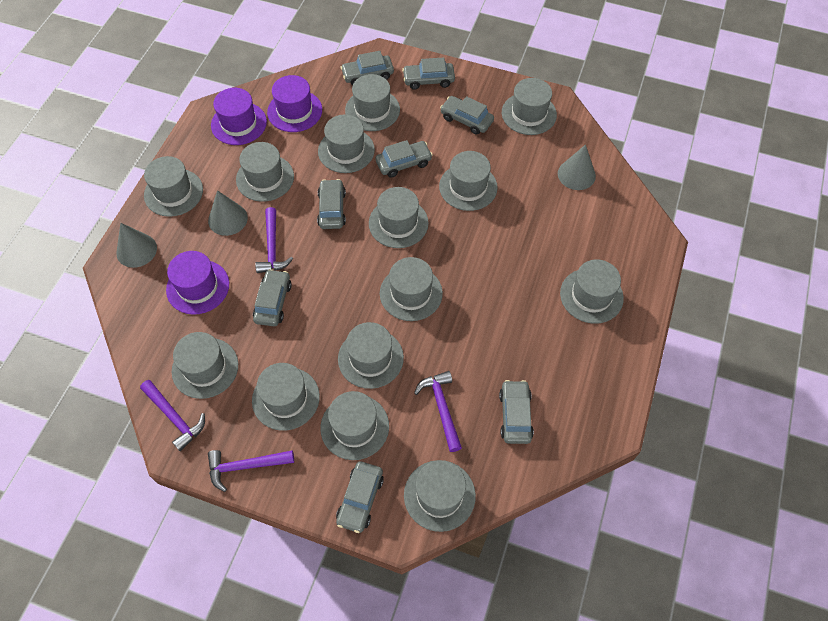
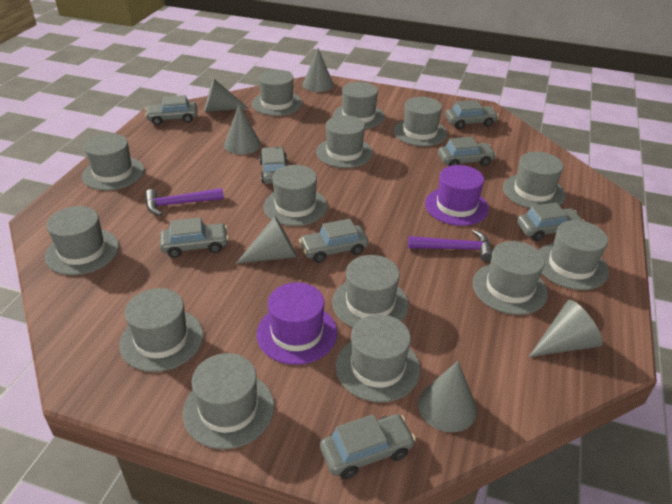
grey cone: [116,223,157,268] [208,190,248,236] [558,144,596,190] = 3 -> [204,79,249,112] [224,105,261,155] [236,216,297,264] [302,48,334,92] [418,361,477,432] [529,300,603,357] = 6
purple hammer: [140,380,205,451] [208,450,294,492] [255,207,293,273] [414,371,462,452] = 4 -> [145,188,224,216] [408,230,492,262] = 2
purple hat: [166,251,229,315] [211,88,267,145] [267,75,322,132] = 3 -> [257,282,337,365] [425,165,489,226] = 2

